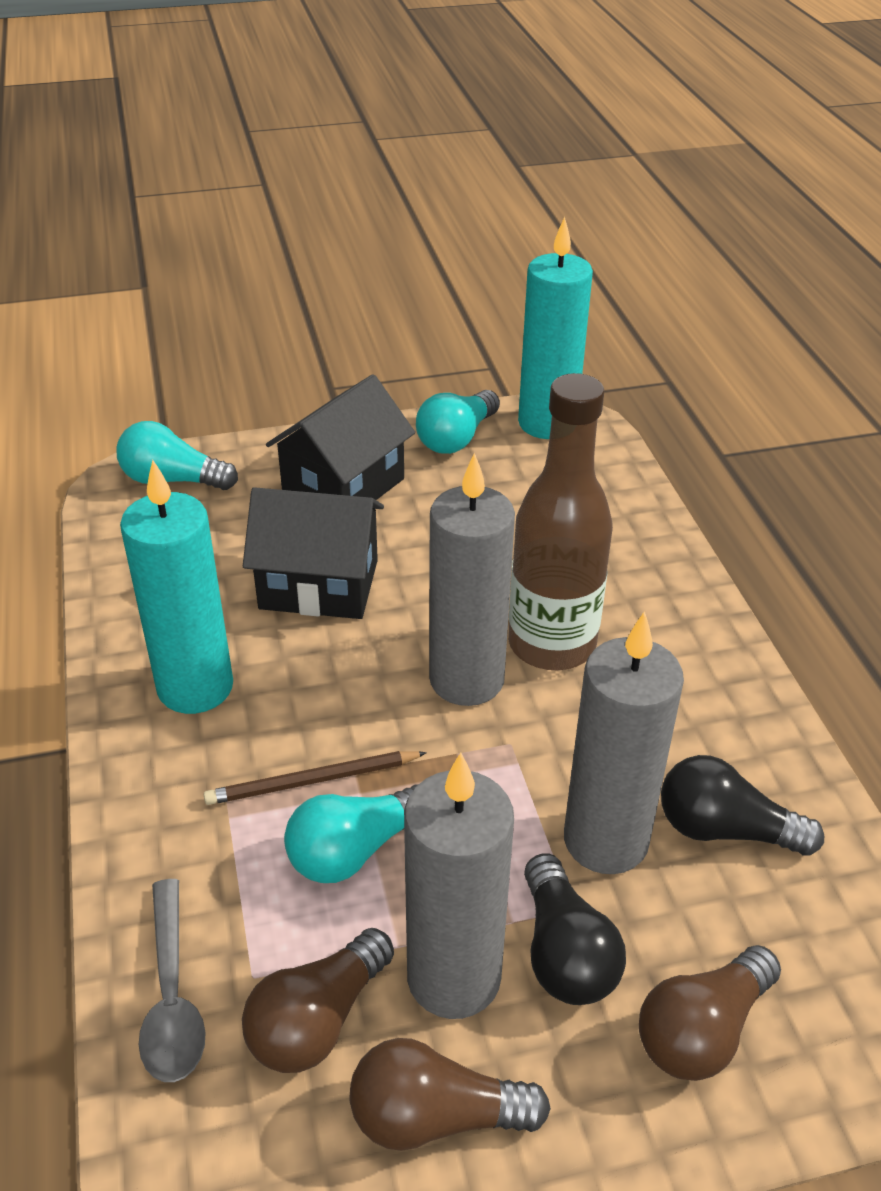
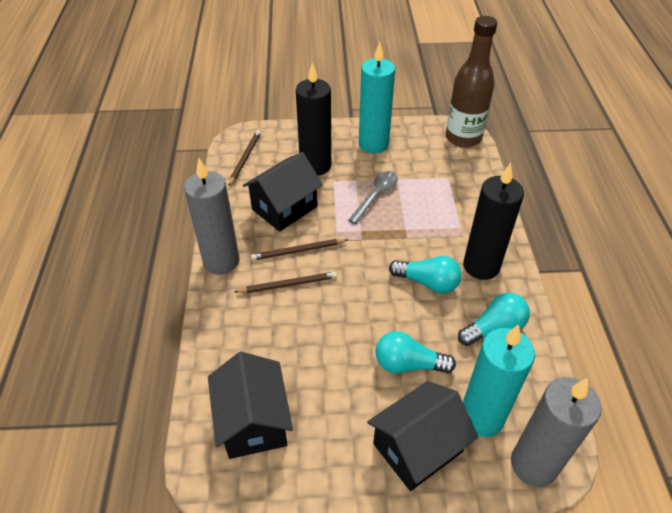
black candle: none = 0 -> [296,63,331,176] [463,163,524,280] = 2
black house: [243,487,384,619] [266,374,415,500] = 2 -> [208,352,293,459] [243,152,323,232] [367,381,479,491] = 3
black light bulb: [524,853,626,1005] [661,755,824,855] = 2 -> none = 0
brown light bulb: [242,928,394,1073] [350,1038,551,1151] [639,945,781,1081] = 3 -> none = 0
brown pencil: [204,751,427,805] = 1 -> [228,130,261,187] [234,272,337,293] [251,239,348,260] = 3
grey candle: [404,753,514,1019] [429,453,515,706] [564,611,684,874] = 3 -> [184,158,239,275] [511,377,602,487] = 2

